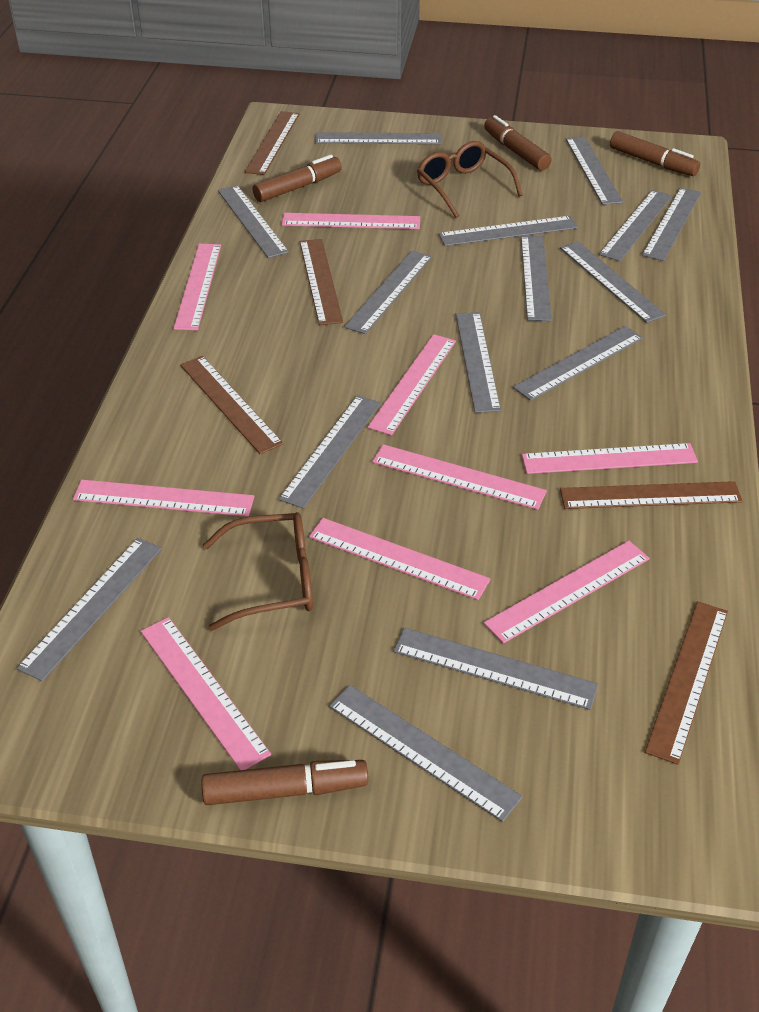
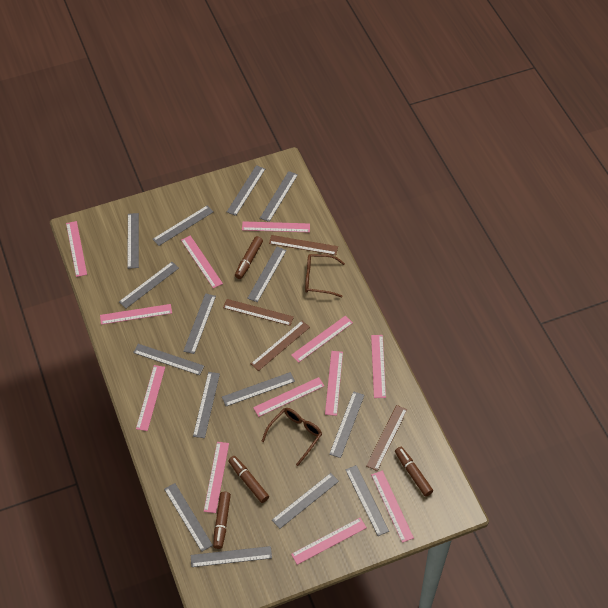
brown ruler: [180,356,284,454] [245,111,299,175] [300,239,343,325] [560,481,743,509] [645,601,728,765] = 5 -> [223,299,294,326] [251,321,310,371] [269,235,338,255] [366,405,407,471] = 4
pink ruler: [73,480,254,517] [141,617,271,770] [173,244,221,330] [282,213,420,229] [309,518,490,600] [367,334,456,435] [372,444,547,510] [484,541,650,644] [522,443,698,474] = 9 -> [66,221,87,277] [100,304,172,325] [136,365,165,431] [181,235,223,288] [204,442,229,513] [242,221,310,232] [253,377,324,417] [291,315,353,363] [291,518,367,565] [325,351,343,416] [371,335,386,398] [371,471,414,543] = 12

